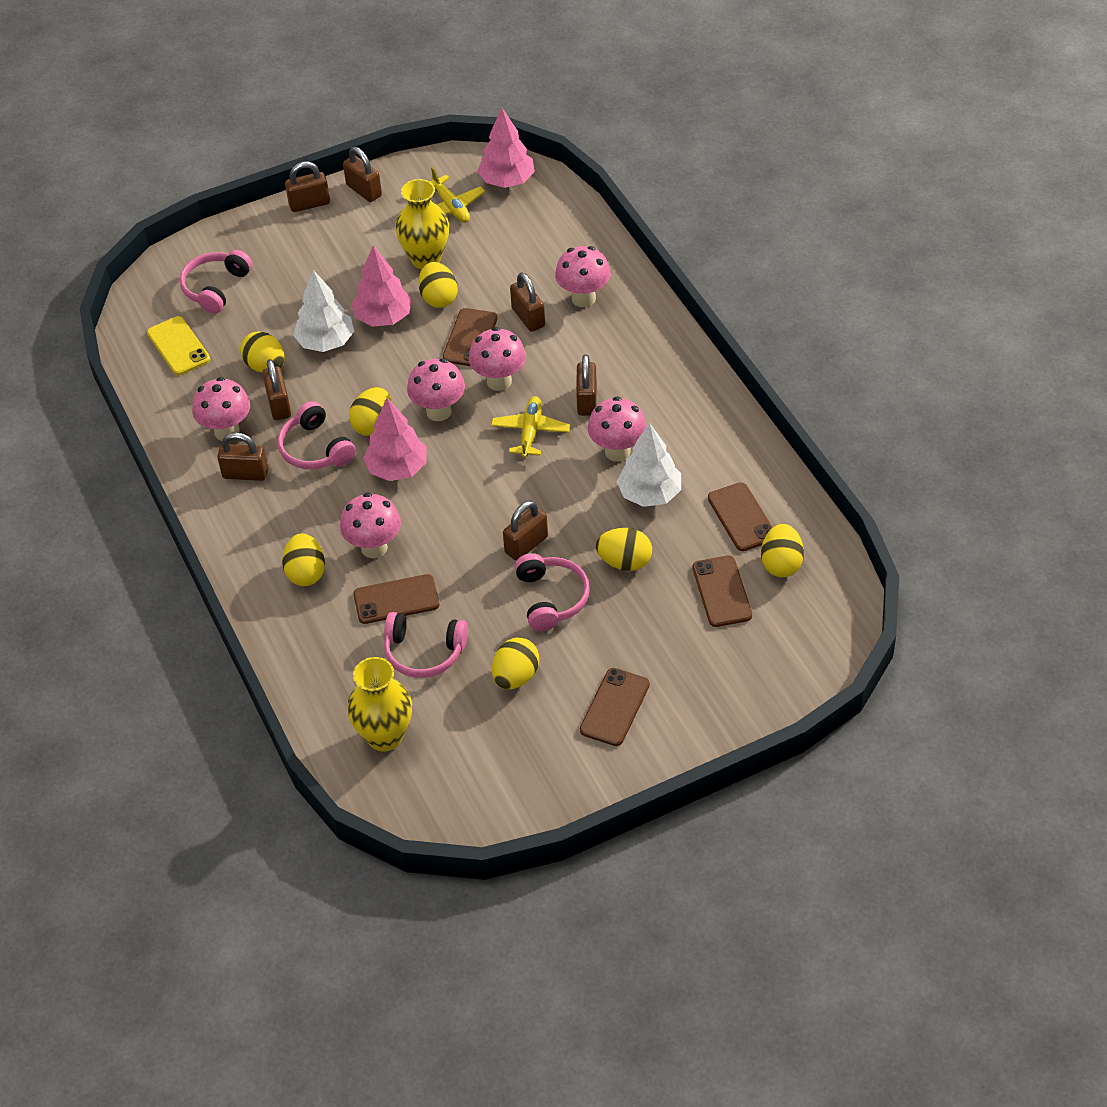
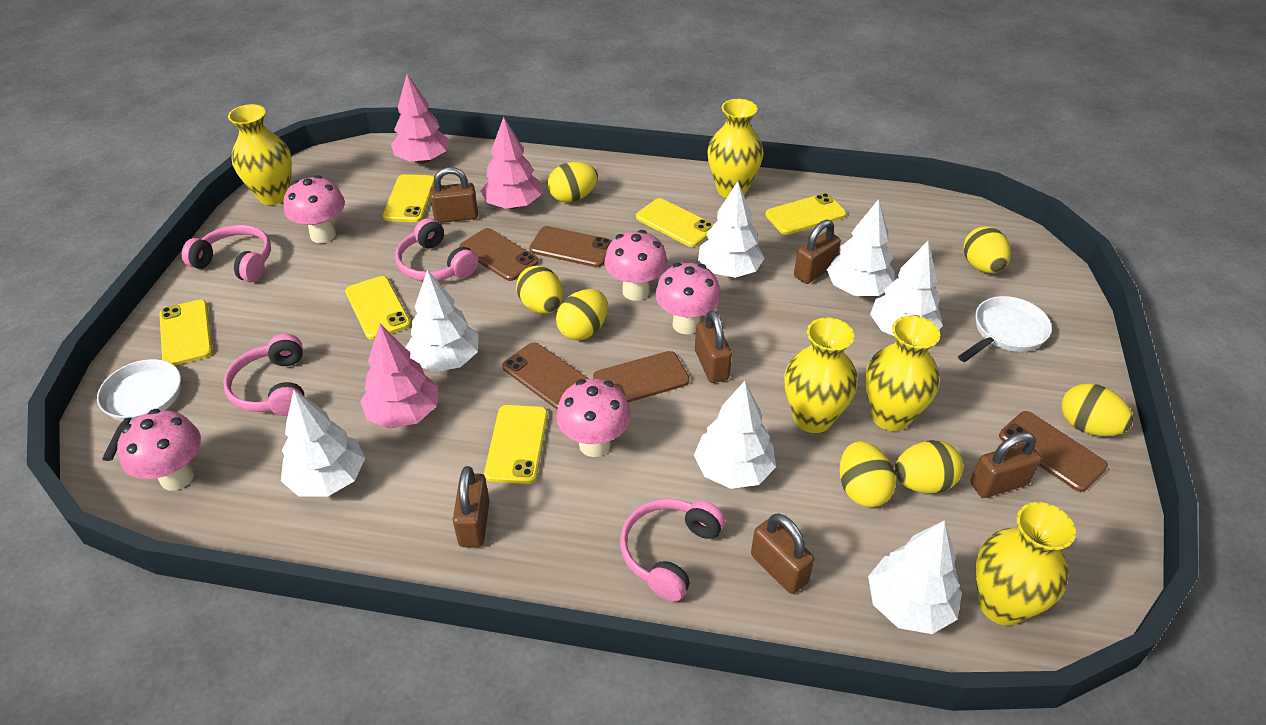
brown padlock: [217,432,268,481] [262,359,291,420] [285,161,330,212] [343,147,382,202] [503,501,548,561] [510,272,545,332] [576,354,597,416] = 7 -> [430,167,478,223] [453,466,490,547] [695,310,732,383] [751,513,814,594] [794,220,841,284] [970,432,1041,498] = 6
pink mushroom: [192,377,250,441] [340,492,401,559] [407,358,465,421] [469,327,526,391] [555,246,611,307] [588,397,647,462] = 6 -> [117,409,201,490] [284,175,345,243] [556,379,631,457] [604,230,668,301] [655,263,721,334] = 5
white pan: none = 0 -> [97,359,181,461] [958,296,1052,362] = 2
white tree: [293,270,354,352] [616,422,681,507] = 2 -> [281,390,365,497] [405,270,479,372] [694,381,776,489] [698,181,765,278] [827,199,895,296] [868,520,962,634] [870,241,943,336] = 7
yellow phone: [147,316,210,375] = 1 -> [159,299,213,366] [345,276,411,340] [383,174,434,222] [484,405,548,484] [636,198,714,247] [765,193,846,235] = 6
yellow plane: [430,167,485,223] [491,396,570,458] = 2 -> none = 0
yellow vase: [347,657,412,752] [395,179,449,269] = 2 -> [228,104,292,205] [707,99,763,198] [784,317,858,433] [865,316,940,431] [976,502,1076,626] = 5

